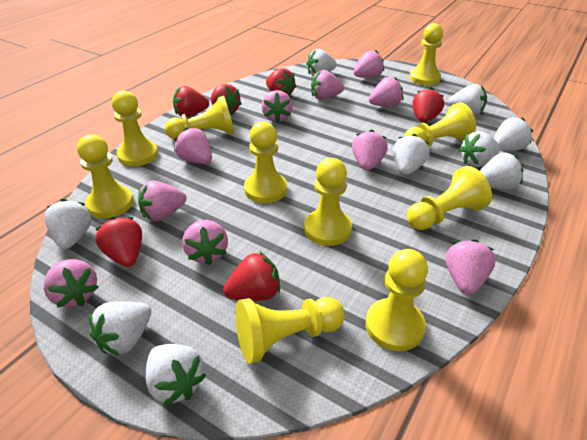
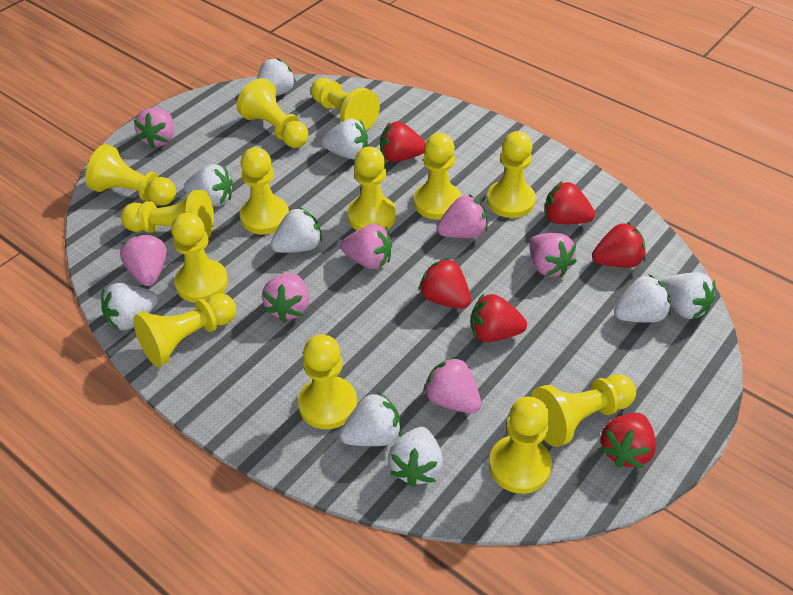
pink strawberry: [43,259,98,307] [138,180,187,221] [174,127,212,164] [182,220,228,265] [261,90,293,123] [311,70,344,100] [352,130,388,170] [353,50,384,78] [369,77,403,107] [445,239,495,295] = 10 -> [120,234,167,286] [134,108,174,149] [262,273,309,322] [340,224,392,269] [423,356,481,413] [437,194,488,238] [529,233,577,278] = 7
yellow pawn: [77,134,133,218] [112,90,158,166] [165,96,235,140] [235,297,345,364] [244,122,287,203] [304,158,352,246] [366,249,428,351] [404,102,476,147] [407,166,492,230] [409,23,443,85] = 10 -> [85,144,176,206] [121,190,214,239] [133,293,236,367] [171,213,228,303] [237,78,309,148] [240,147,289,235] [298,334,357,429] [311,78,380,131] [347,147,396,230] [414,133,462,220] [487,131,536,218] [489,397,552,494] [530,374,636,447] = 13

